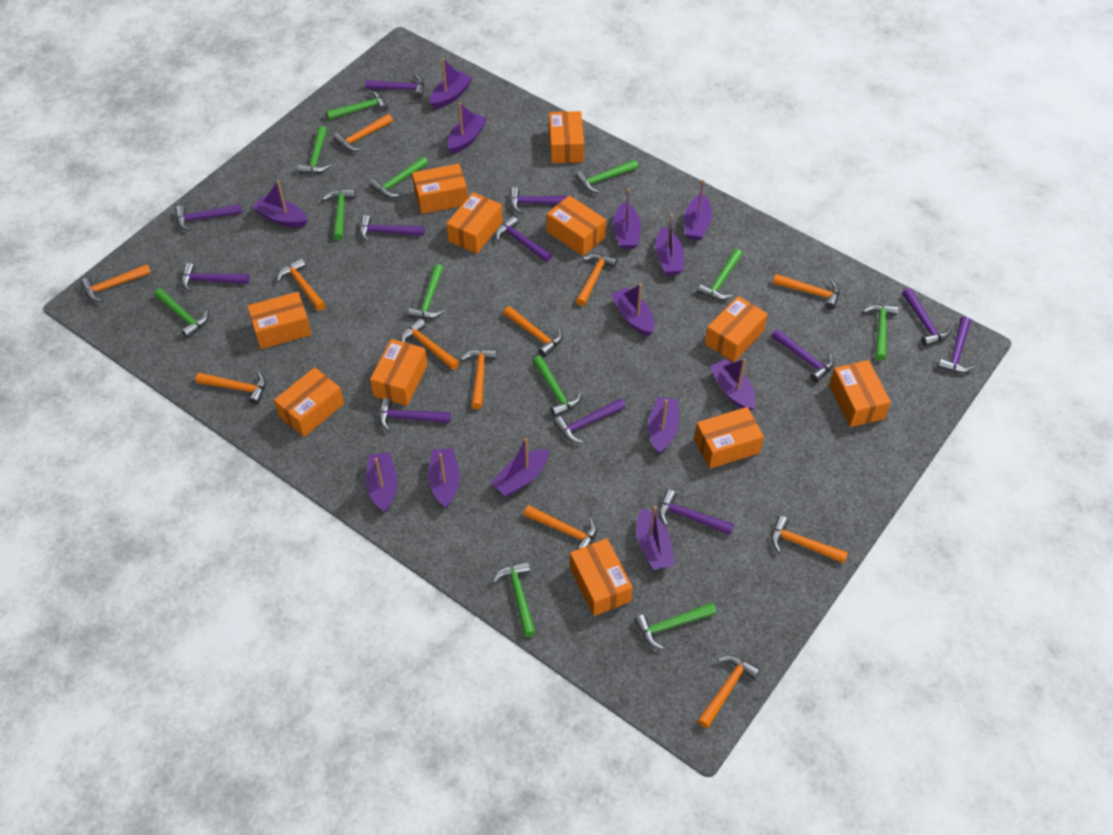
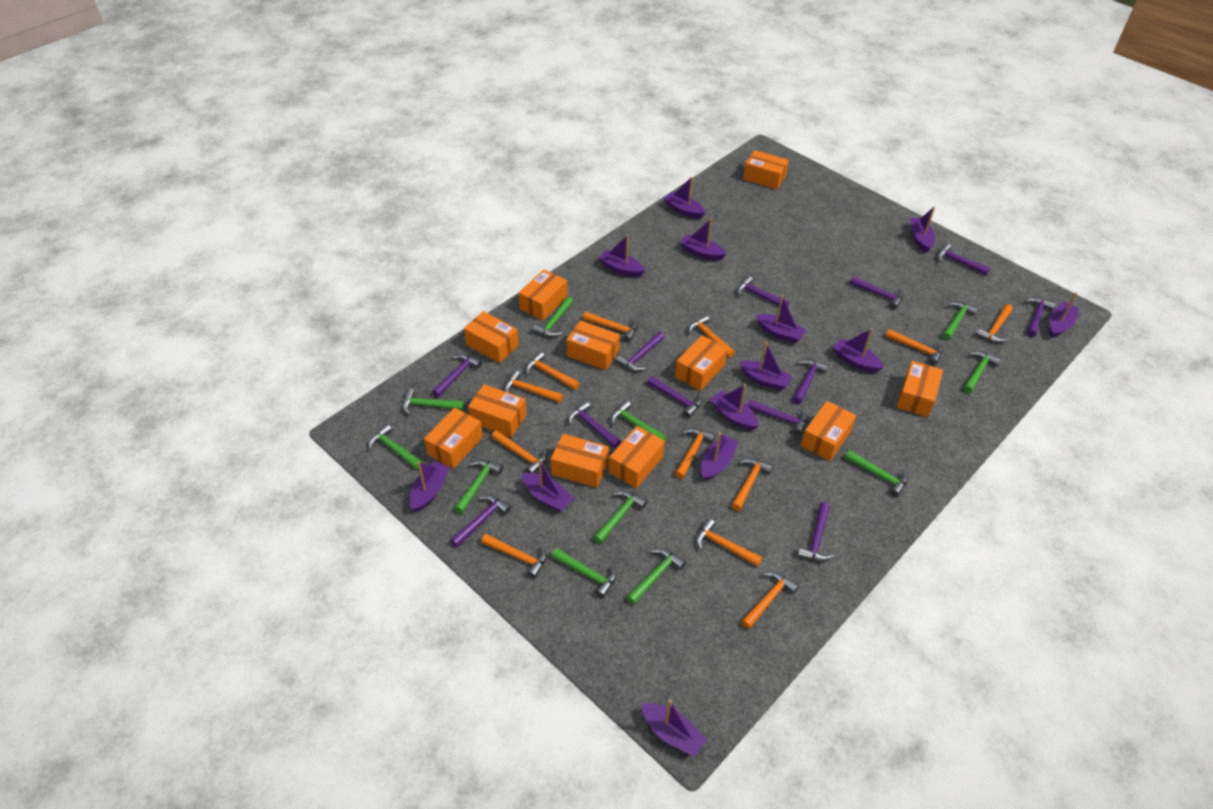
green hammer: [154,288,209,338] [298,126,331,174] [323,189,355,241] [326,91,389,120] [370,156,428,198] [408,264,444,319] [492,561,536,637] [533,356,582,417] [575,160,638,193] [634,603,716,650] [697,249,742,300] [863,304,899,361] = 12 -> [368,424,423,469] [403,388,464,415] [454,460,503,514] [532,296,573,337] [551,548,617,598] [593,490,647,544] [611,400,667,441] [627,548,686,604] [845,450,908,497] [942,301,978,340] [963,351,1001,393] = 11

